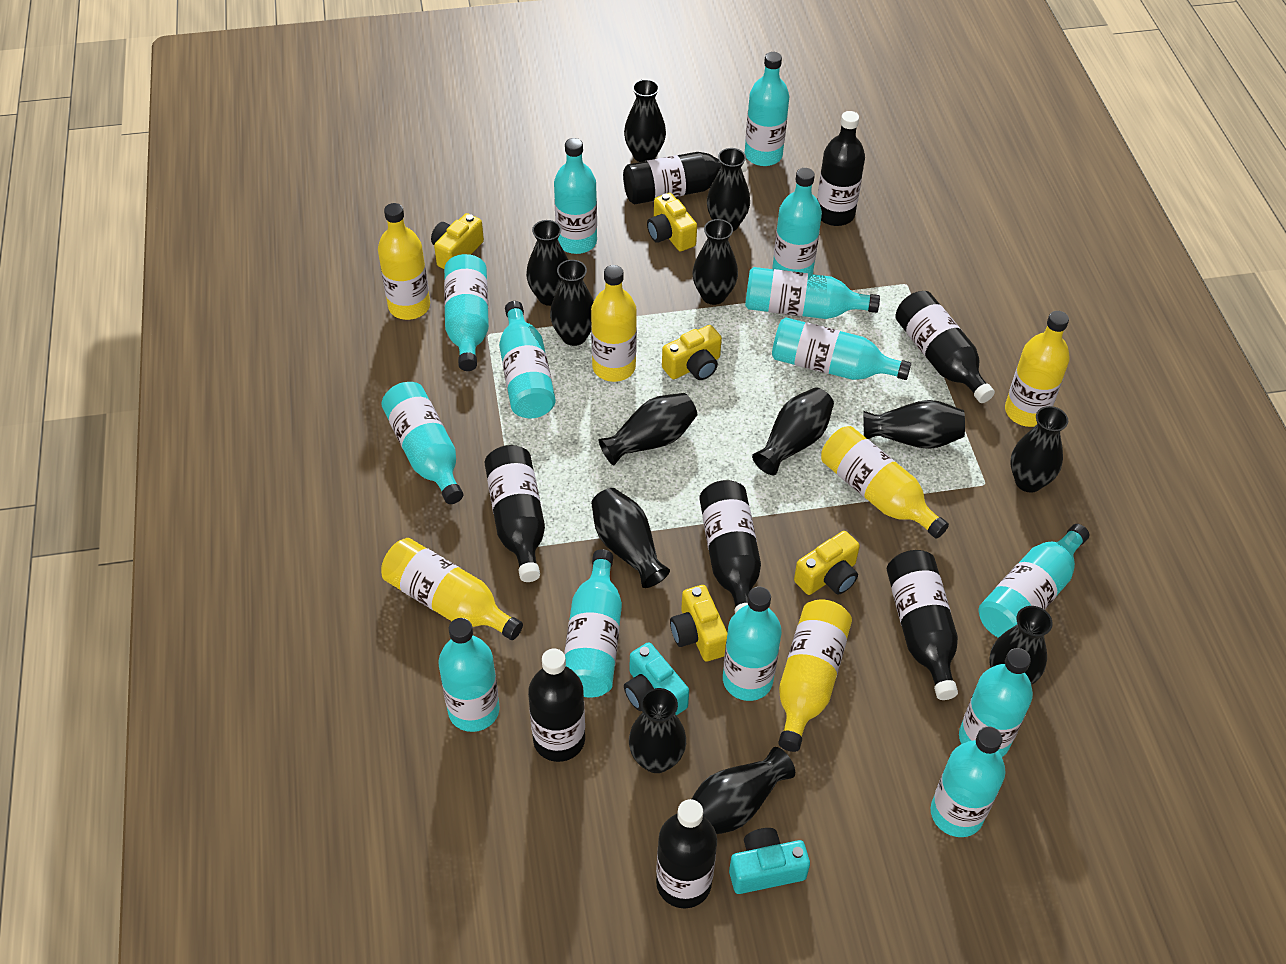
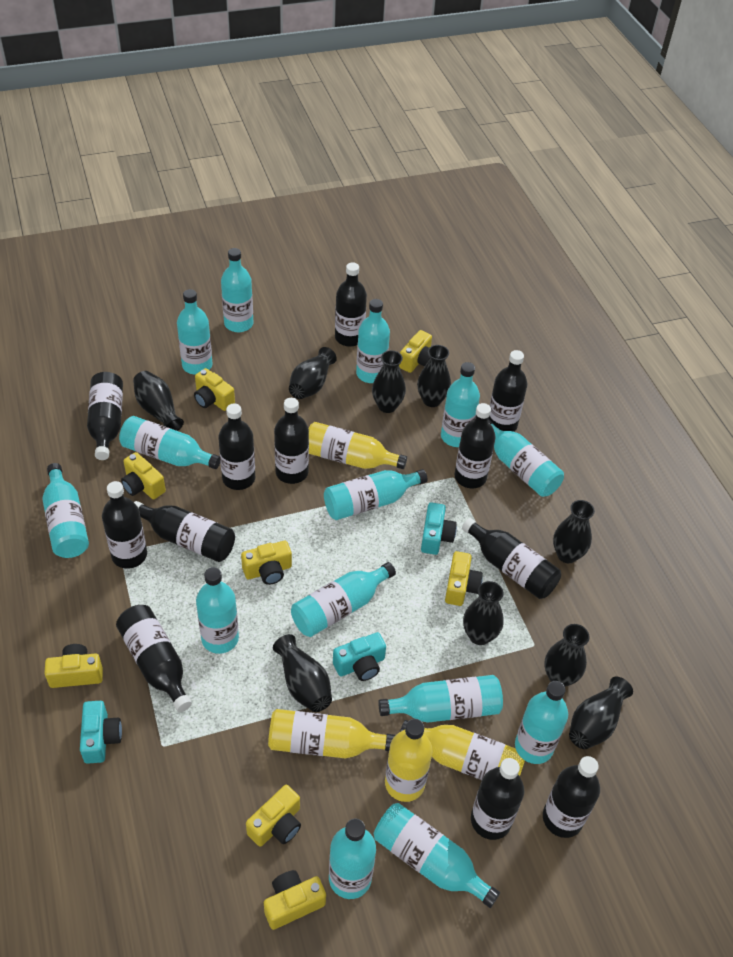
black bottle: [485,445,545,582] [528,648,585,762] [623,152,747,204] [656,799,717,908] [699,480,761,613] [817,111,865,226] [887,550,958,700] [895,291,995,403] = 8 -> [87,372,123,460] [102,481,147,569] [116,605,192,712] [134,501,235,562] [218,403,255,490] [274,398,309,484] [335,262,367,347] [454,403,496,488] [462,518,561,599] [471,758,524,840] [488,350,527,432] [543,756,600,838] = 12
black vase: [526,220,568,306] [550,260,594,346] [591,488,670,588] [599,393,697,466] [624,79,666,162] [629,688,686,773] [692,747,795,834] [693,219,738,305] [707,148,750,231] [752,387,834,475] [864,400,965,449] [990,606,1053,685] [1011,406,1068,493] = 13 -> [133,371,184,431] [273,634,332,712] [289,347,337,399] [372,350,406,413] [417,345,451,407] [463,581,504,645] [545,624,590,687] [553,500,595,563] [569,676,633,749] = 9
turquoise camera: [624,642,689,715] [729,828,810,894] = 2 -> [80,701,122,764] [333,632,386,681] [421,502,457,555] = 3
yellow bottle: [378,203,430,320] [381,538,523,640] [591,265,637,382] [778,599,852,752] [821,426,949,539] [1005,311,1070,427] = 6 -> [268,709,395,758] [308,422,407,469] [385,719,433,802] [400,720,526,780] = 4
yellow camera: [431,213,484,269] [647,193,697,251] [662,325,722,380] [670,585,727,662] [794,531,860,595] = 5 -> [44,644,103,688] [121,452,166,499] [194,368,235,411] [241,541,292,585] [246,785,301,847] [264,870,326,930] [399,330,432,373] [445,551,483,606] = 8

